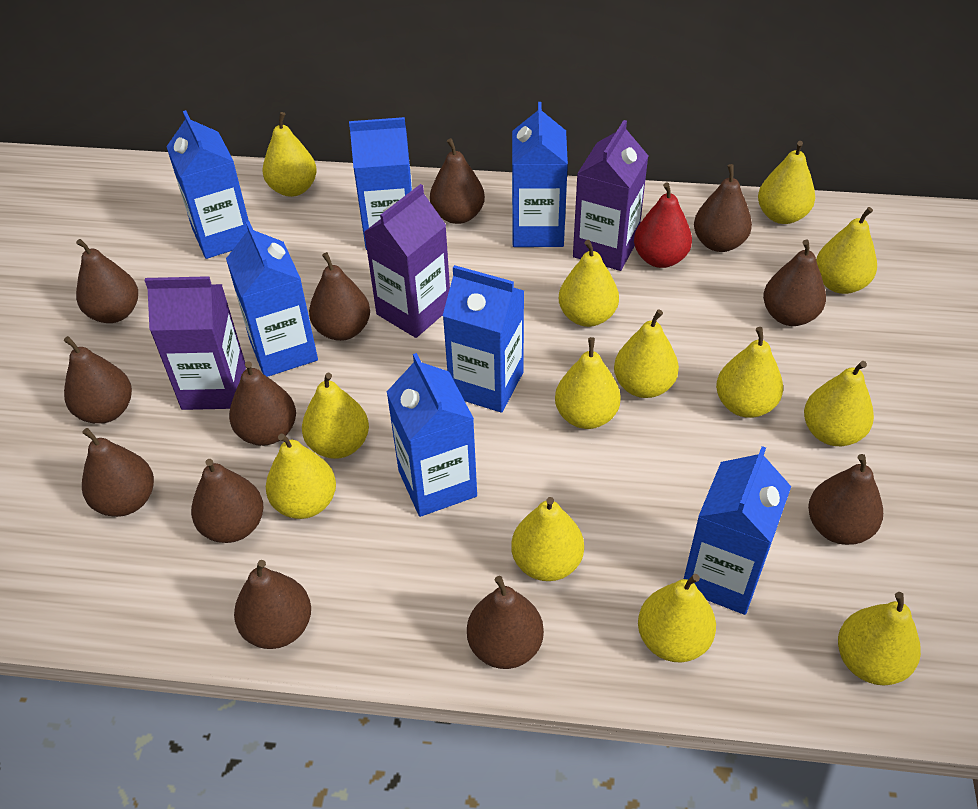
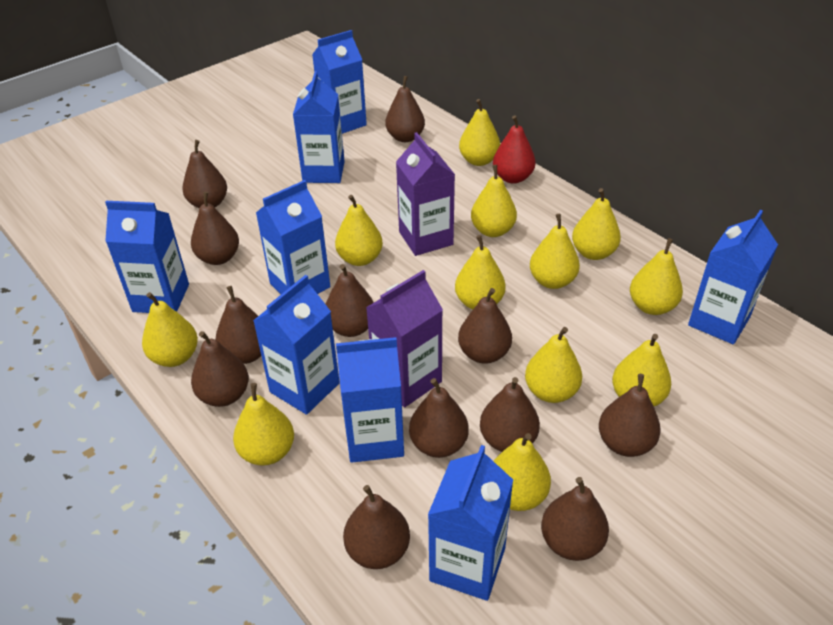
blue carton: [166,110,249,259] [226,221,318,377] [349,117,412,250] [387,353,477,517] [442,265,524,413] [512,102,568,247] [684,446,791,615] = 7 -> [105,201,189,313] [253,275,340,415] [256,180,330,294] [293,71,345,183] [312,30,367,134] [336,337,404,463] [428,445,513,601] [688,210,778,344] = 8
purple carton: [144,276,246,410] [364,184,450,338] [573,120,648,271] = 3 -> [366,270,443,407] [396,132,455,256] = 2
yellow pear: [263,112,317,197] [266,433,336,519] [302,373,369,459] [511,497,584,581] [555,337,621,429] [559,240,619,327] [614,309,679,398] [638,574,716,662] [716,327,783,418] [758,141,815,224] [804,361,874,446] [816,207,877,294] [838,592,921,685] = 13 -> [142,292,198,367] [233,383,294,466] [335,195,383,266] [455,235,506,309] [459,99,500,166] [471,165,517,237] [494,433,551,511] [525,327,582,403] [530,214,580,289] [572,188,621,260] [612,334,671,406] [630,238,683,315] = 12

